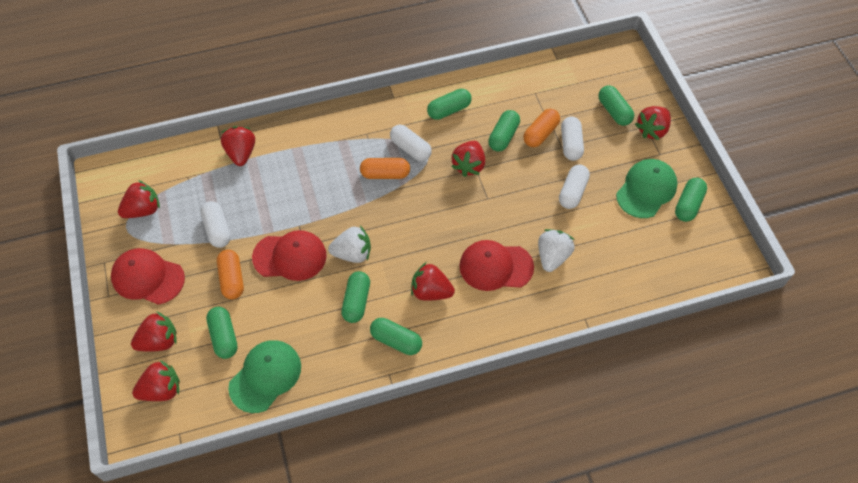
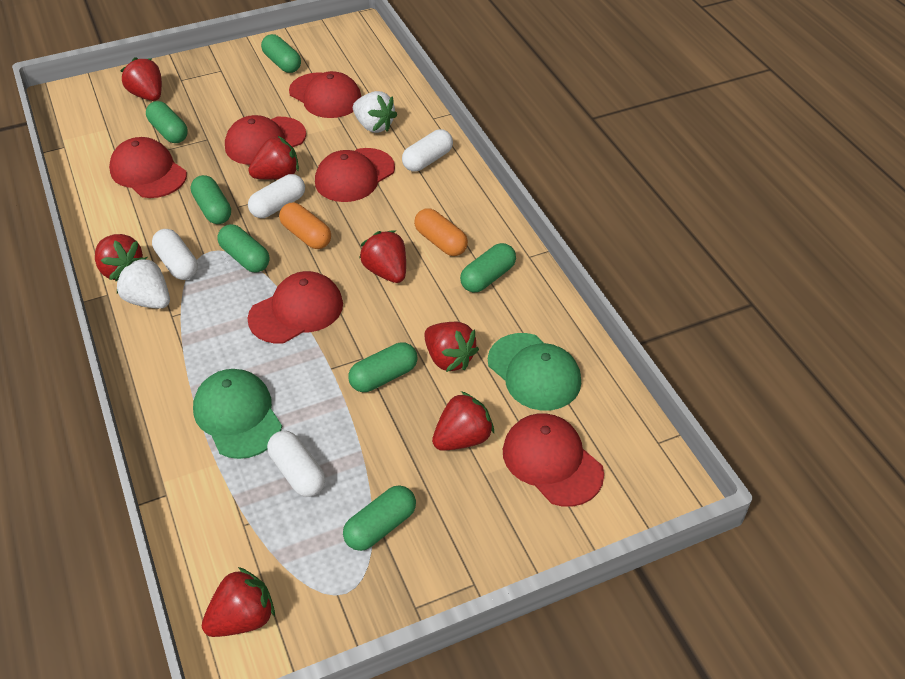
orange capsule: [217,250,244,299] [360,158,410,179] [523,109,560,147] = 3 -> [279,203,331,249] [414,208,468,256] = 2
red cap: [111,248,185,305] [252,230,327,281] [459,240,534,291] = 3 -> [109,137,187,198] [225,115,306,165] [247,271,343,343] [289,71,361,118] [315,148,395,202] [503,413,604,507] = 6

